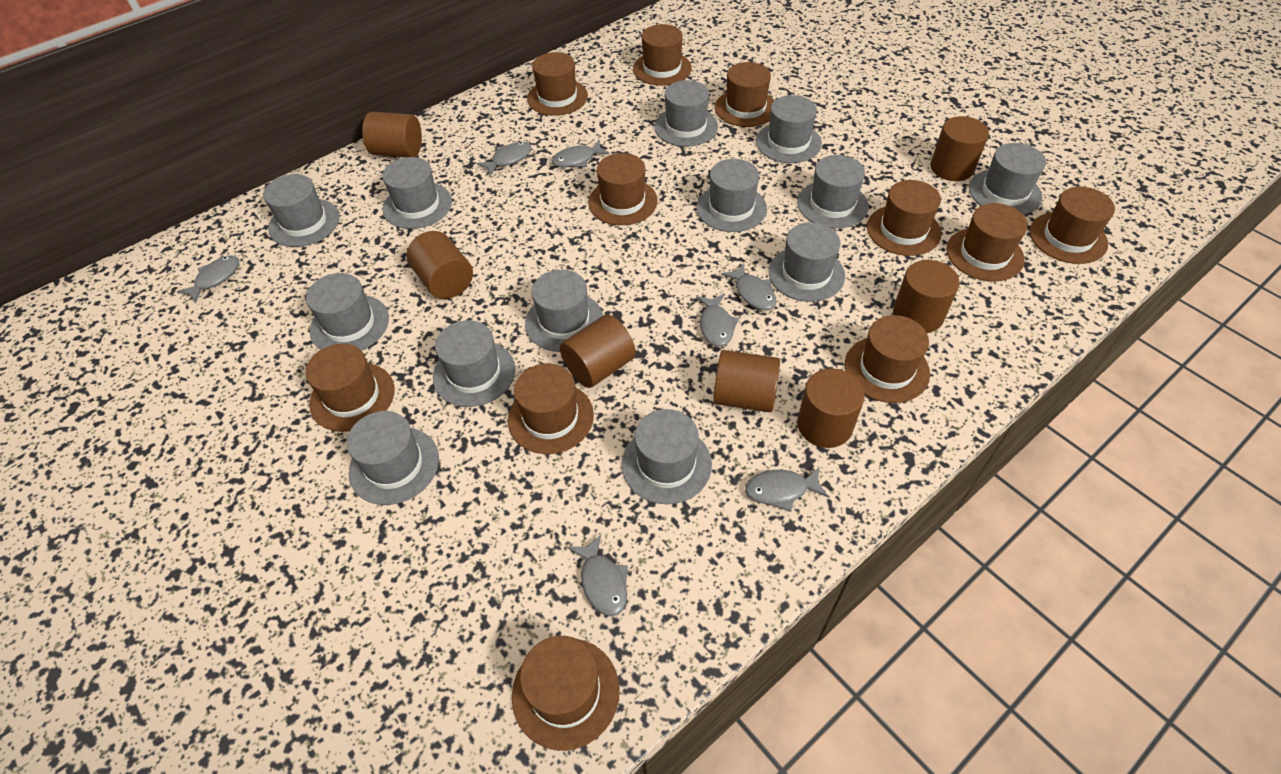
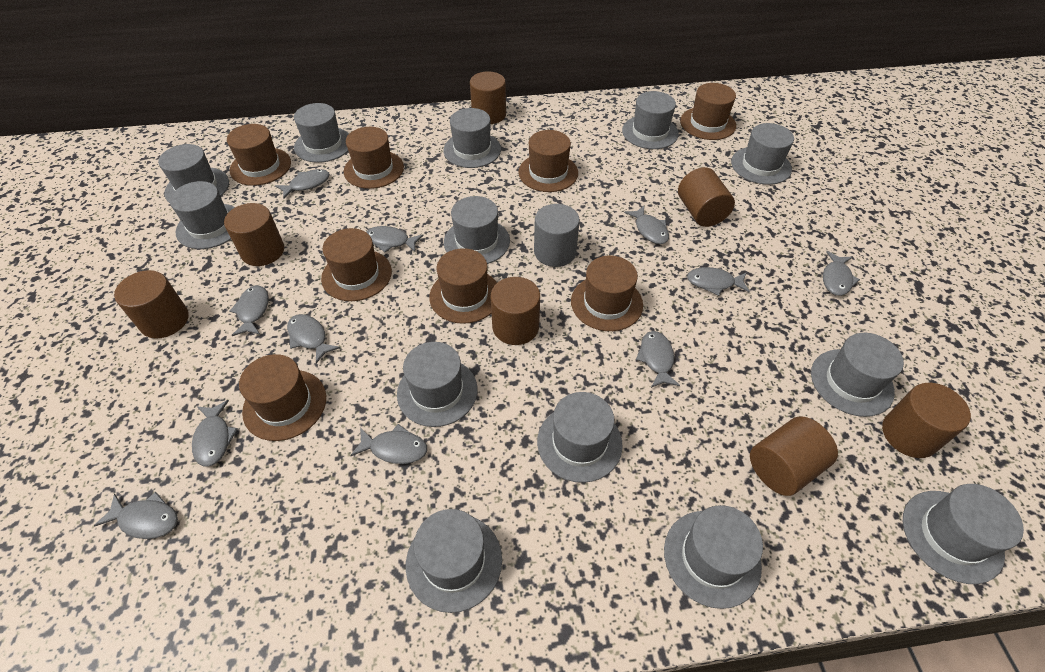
brown hat: [305,344,395,432] [508,364,594,454] [512,636,620,751] [527,52,588,116] [588,153,658,225] [633,24,692,86] [715,62,774,127] [845,315,930,403] [867,180,941,256] [946,203,1028,281] [1030,187,1115,264] = 11 -> [227,124,291,186] [239,354,326,441] [321,228,392,301] [344,127,404,189] [429,248,497,324] [518,130,578,192] [571,256,643,331] [680,83,736,140] = 8
grey cylinder: none = 0 -> [534,204,580,267] = 1
grey fish: [177,255,239,303] [477,142,531,176] [552,140,610,167] [568,535,628,616] [696,294,739,347] [721,263,777,310] [745,467,828,512] = 7 -> [94,492,178,539] [192,400,238,467] [229,285,269,336] [275,169,330,199] [287,314,340,364] [350,424,427,464] [366,226,424,252] [624,206,669,244] [636,331,680,388] [687,267,750,296] [823,251,860,296] = 11

